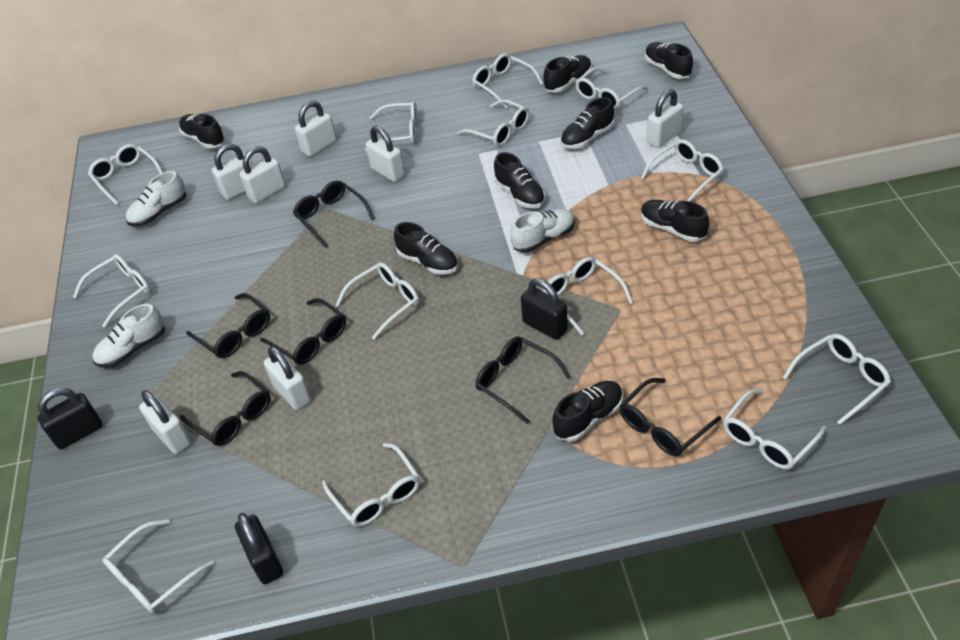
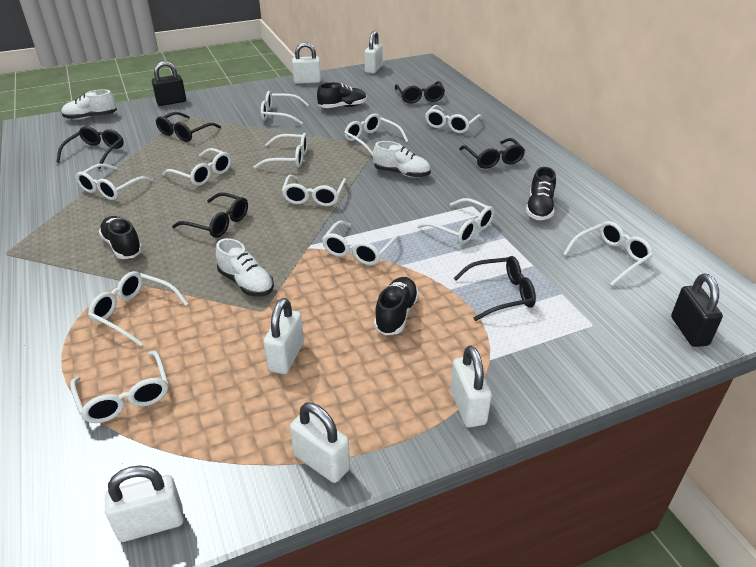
black padlock: [38,388,103,449] [235,513,283,584] [521,278,568,340] = 3 -> [152,61,186,106] [671,274,723,347] = 2
black shoe: [179,114,225,149] [394,222,458,275] [494,152,545,208] [543,55,592,93] [552,381,623,442] [561,97,614,149] [641,200,709,242] [645,42,693,79] = 8 -> [99,216,143,259] [317,82,367,108] [374,277,419,336] [526,167,556,220] = 4
white glasses: [73,254,150,327] [88,144,163,205] [103,519,214,613] [322,443,420,527] [336,262,419,340] [365,101,417,151] [458,99,529,147] [472,53,543,108] [543,257,633,335] [575,67,648,110] [641,139,724,201] [723,389,826,469] [783,334,891,425] = 13 -> [70,351,168,423] [76,164,153,200] [88,271,188,346] [163,148,231,186] [254,133,308,169] [261,91,309,125] [282,175,346,206] [322,221,401,265] [344,113,408,156] [417,198,494,244] [425,105,482,133] [563,221,653,286] = 12
white padlock: [139,390,191,454] [212,144,253,200] [240,146,286,203] [264,346,311,410] [295,101,337,157] [366,126,405,182] [647,89,684,148] = 7 -> [105,465,184,542] [263,298,304,374] [290,403,350,483] [292,42,321,84] [365,31,383,74] [450,346,492,427] = 6

